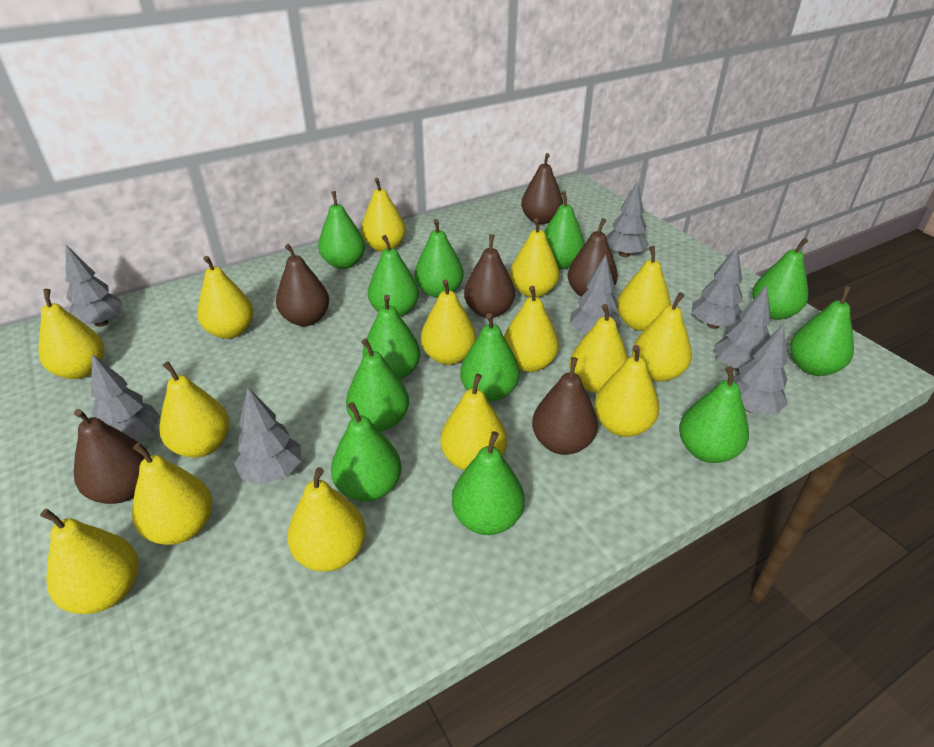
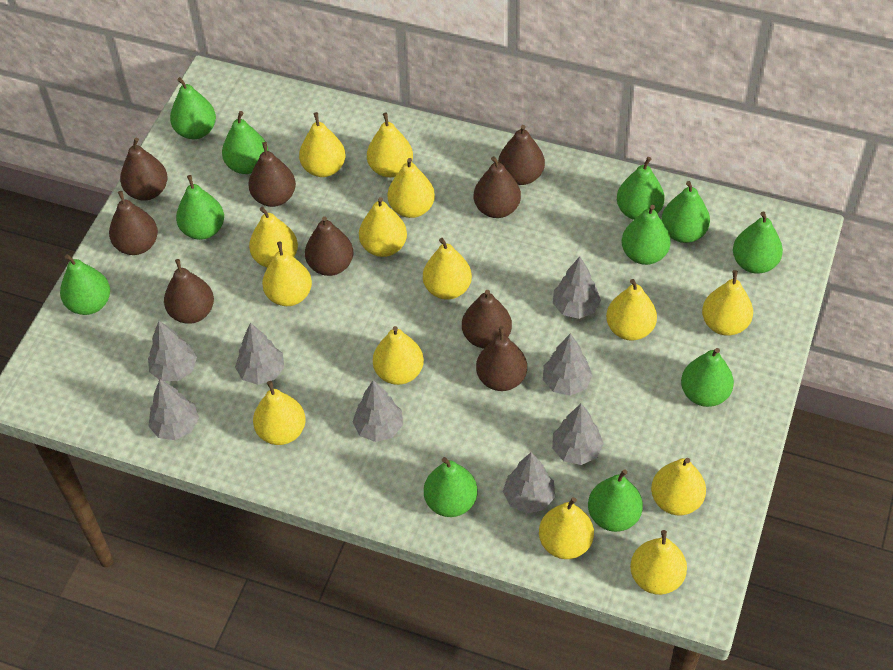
brown pear: [74,409,150,504] [276,244,329,326] [464,234,515,318] [521,153,563,224] [532,357,598,455] [568,218,618,297] = 6 -> [109,191,158,255] [120,138,167,200] [164,259,214,324] [248,142,296,207] [305,216,353,276] [462,290,512,348] [474,156,521,218] [476,326,527,391] [498,125,545,185] = 9
green pear: [318,191,365,269] [331,402,401,502] [346,339,409,431] [363,295,420,380] [368,235,419,317] [415,219,464,298] [452,431,525,535] [460,313,520,402] [544,191,585,269] [679,366,749,463] [752,238,808,320] [790,286,854,376] = 12 -> [60,254,110,315] [170,77,216,139] [176,175,224,240] [222,111,268,174] [424,457,477,517] [588,469,643,532] [617,157,665,220] [622,205,671,265] [661,181,710,243] [681,348,734,407] [733,211,783,274] = 11
yellow pear: [39,289,104,379] [40,509,138,614] [132,443,212,545] [159,361,230,458] [197,256,254,339] [287,467,366,572] [361,178,406,252] [421,280,476,365] [440,374,507,470] [504,286,559,372] [510,218,559,298] [569,304,628,393] [594,345,659,437] [617,246,671,331] [632,292,692,381] = 15 -> [249,207,298,268] [253,381,306,445] [262,242,312,306] [299,112,346,177] [359,197,407,257] [367,113,413,177] [373,326,424,385] [388,158,435,218] [423,238,472,300] [539,497,594,559] [606,279,657,341] [630,530,687,595] [651,458,706,515] [702,270,753,336] = 14

